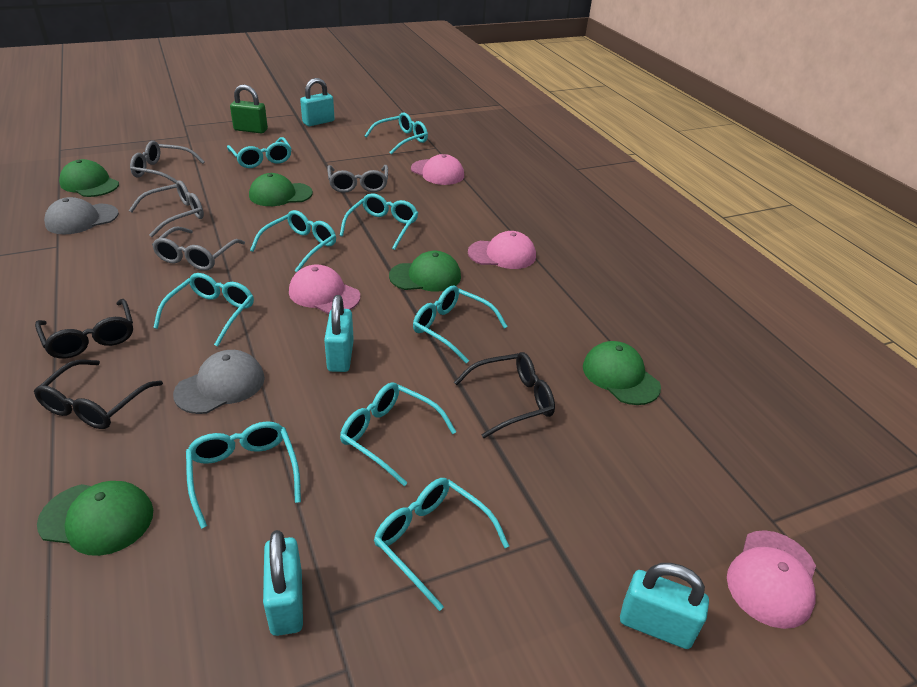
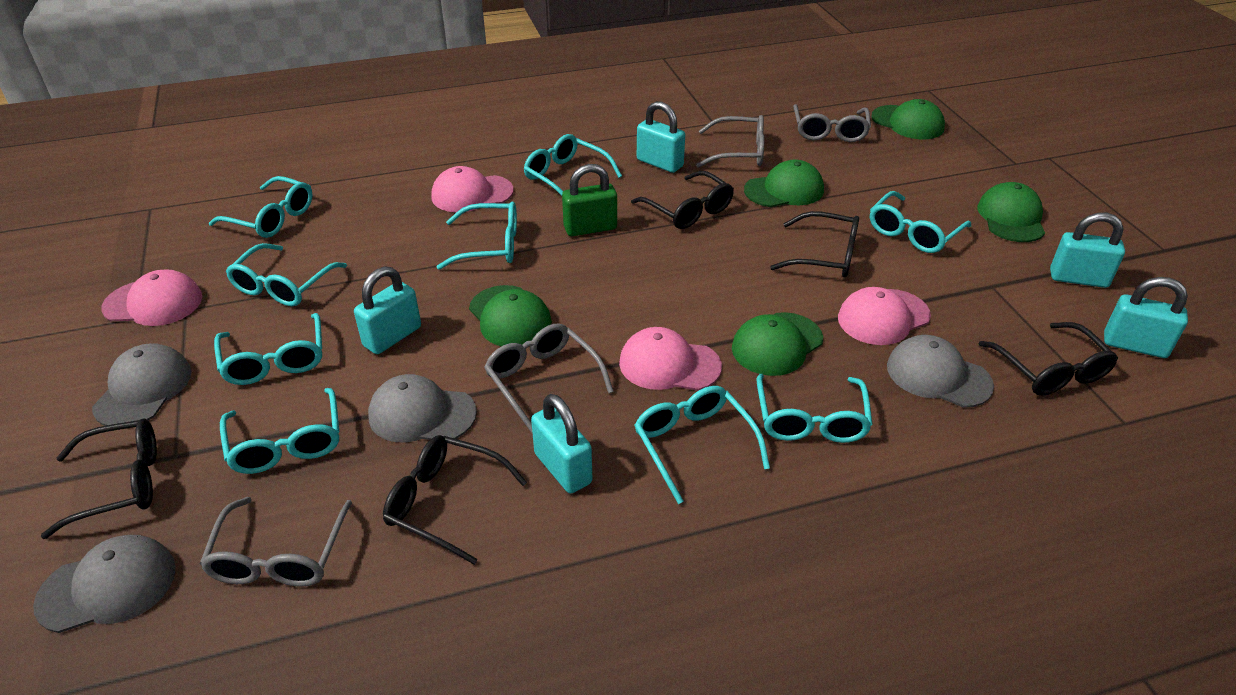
black glasses: [34,360,163,429] [35,299,133,359] [454,352,555,438] = 3 -> [41,419,157,539] [383,435,527,565] [631,171,734,229] [770,211,859,277] [979,322,1118,396] = 5
grey cap: [44,197,119,234] [173,350,265,414] = 2 -> [33,535,176,633] [92,343,192,426] [368,374,477,443] [887,335,994,408] = 4
turquoise padlock: [263,530,303,636] [300,78,335,126] [324,295,354,372] [620,563,709,649] = 4 -> [354,266,421,354] [531,394,592,493] [637,101,685,173] [1050,213,1125,288] [1104,277,1188,358] = 5

